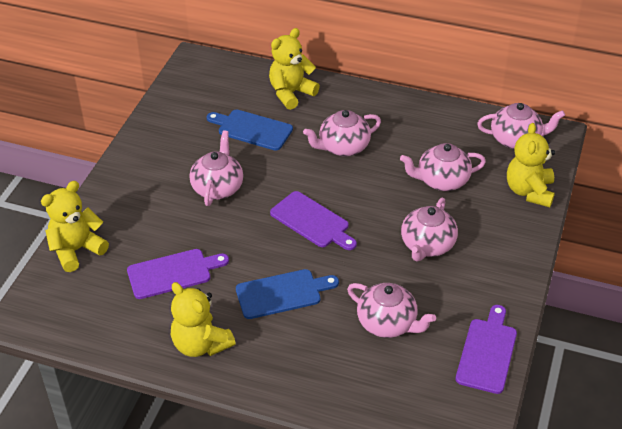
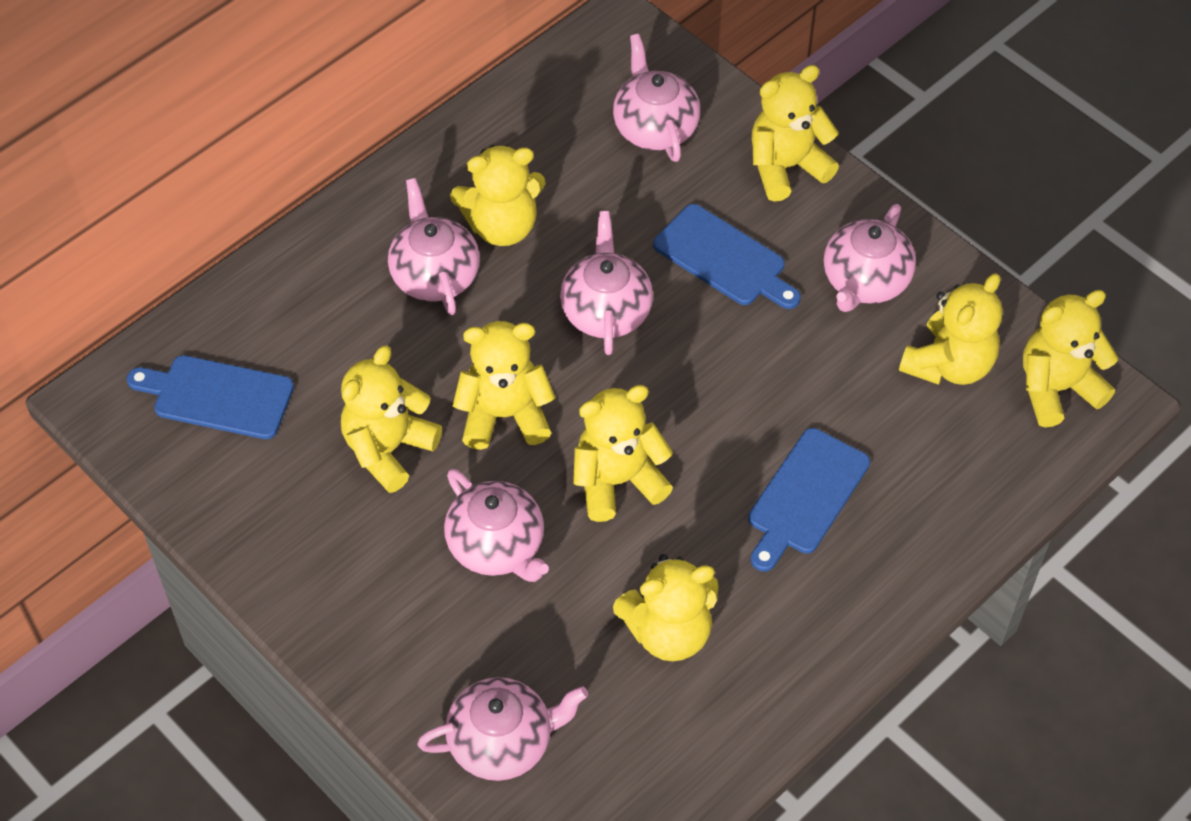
blue cutting board: [206,110,293,151] [236,269,339,319] = 2 -> [127,355,294,439] [653,204,801,309] [748,428,870,571] = 3
purple cutting board: [127,249,229,299] [270,191,357,250] [456,305,517,394] = 3 -> none = 0
yellow teddy bear: [41,181,109,272] [171,282,236,357] [269,28,320,110] [507,123,555,207] = 4 -> [341,346,442,493] [450,145,546,246] [453,321,556,450] [573,385,673,522] [613,554,719,661] [752,65,839,202] [899,273,1002,385] [1023,290,1118,427] = 8

